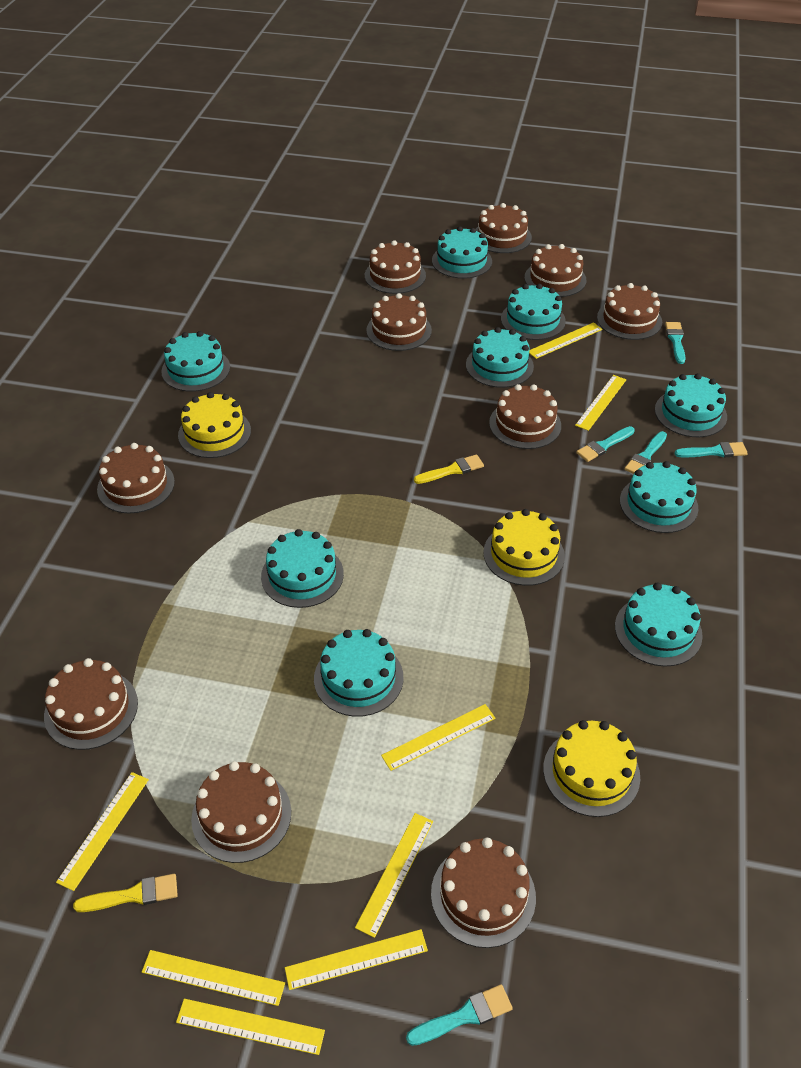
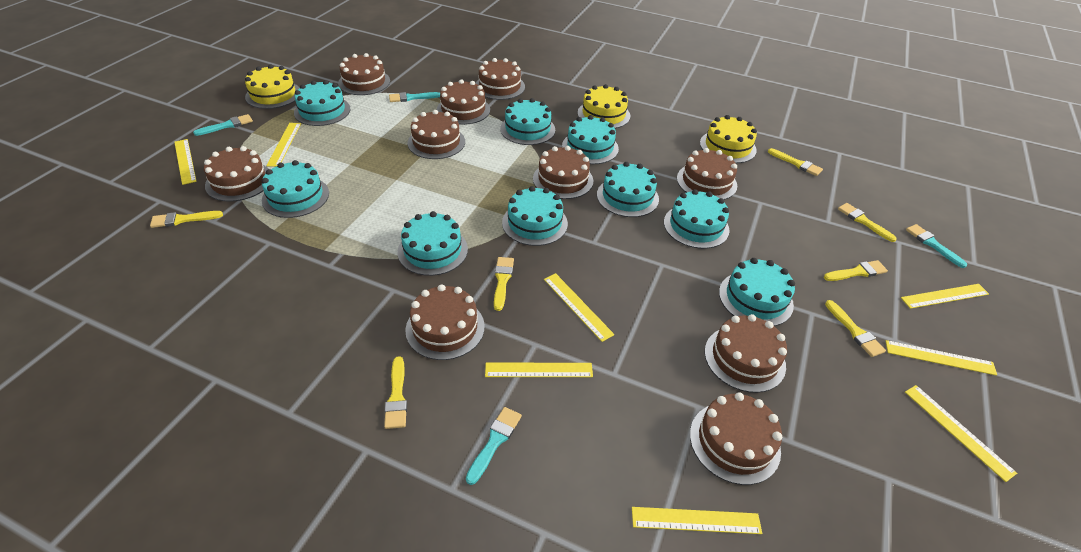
turquoise brush: [406,984,513,1046] [576,426,635,462] [625,431,667,474] [665,322,686,364] [674,442,748,457] = 5 -> [193,114,253,136] [389,92,440,102] [466,407,522,485] [906,224,967,268] = 4
yellow brush: [73,874,178,912] [414,454,484,484] = 2 -> [150,211,223,228] [384,356,407,429] [494,257,514,311] [768,148,823,176] [824,260,888,281] [825,300,886,357] [838,203,897,242] = 7

